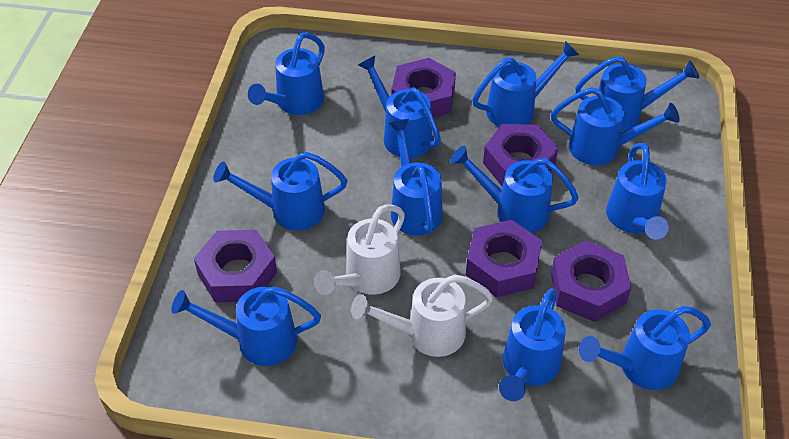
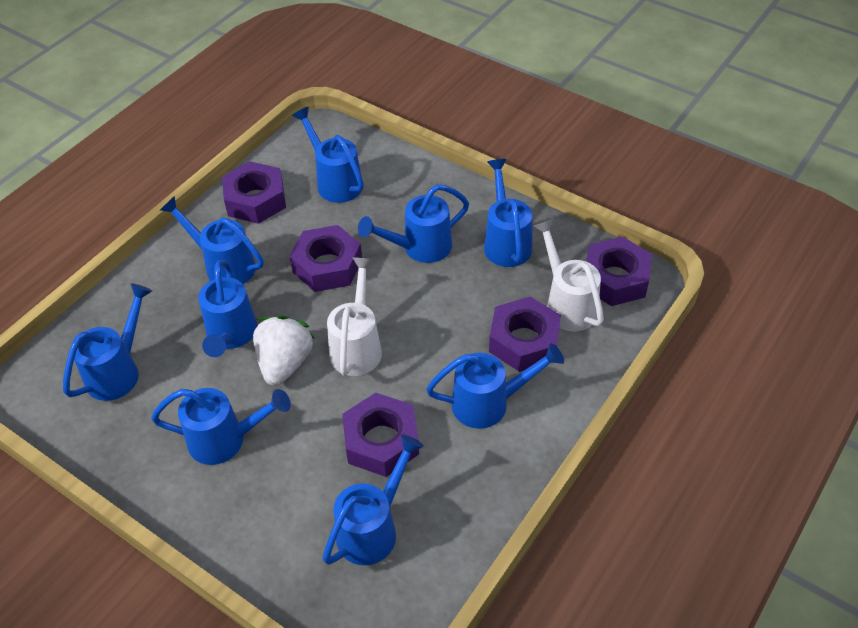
blue watering can: [171,286,321,366] [213,152,347,230] [248,32,325,115] [358,56,441,158] [388,119,443,236] [450,146,579,233] [472,41,579,127] [499,288,566,401] [551,87,680,165] [575,56,699,131] [579,306,711,390] [606,143,669,240] = 12 -> [63,283,152,401] [151,388,291,465] [160,196,264,284] [198,260,257,357] [292,107,364,203] [322,434,424,565] [358,184,469,263] [426,343,564,429] [484,159,532,267] = 9
white strawberry: none = 0 -> [253,315,315,386] = 1

